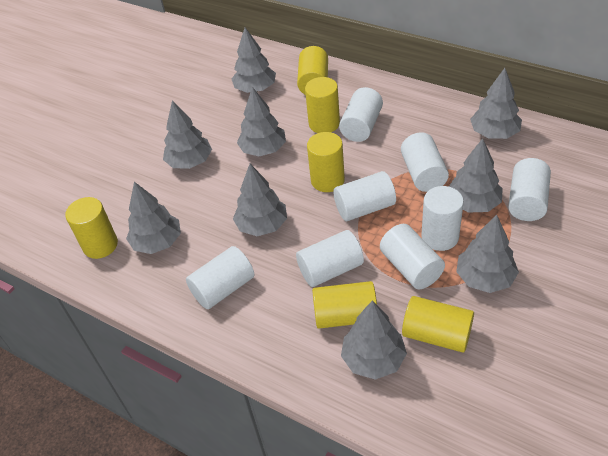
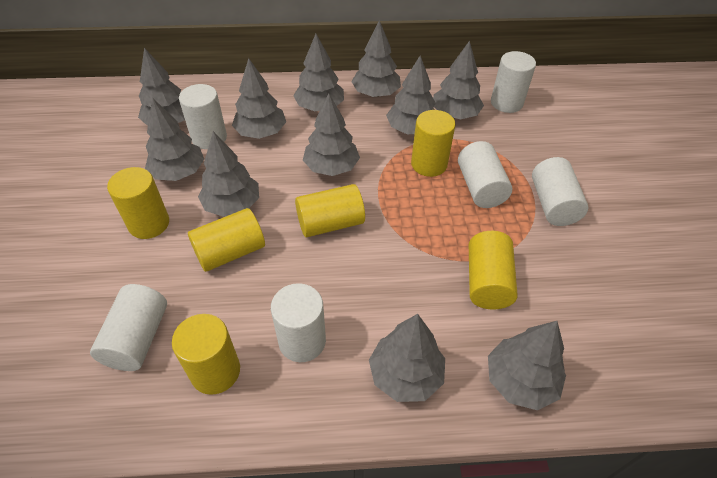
grey tree: [126,182,181,254] [163,100,212,169] [232,28,276,93] [233,164,287,236] [237,87,286,156] [341,300,407,380] [449,138,503,213] [456,215,519,293] [470,68,522,139] = 9 -> [138,48,185,126] [145,98,204,181] [198,131,259,217] [232,58,286,139] [293,34,344,111] [303,93,360,176] [351,20,401,97] [369,314,445,402] [386,56,436,134] [433,41,484,119] [488,321,566,410] = 11
white cylinder: [186,246,254,309] [296,230,364,287] [333,171,396,221] [339,87,383,142] [380,224,445,289] [401,133,449,192] [421,186,464,251] [508,158,551,221] = 8 -> [90,284,167,371] [179,84,227,149] [271,283,326,362] [458,141,512,208] [491,51,536,113] [532,157,588,226] = 6

